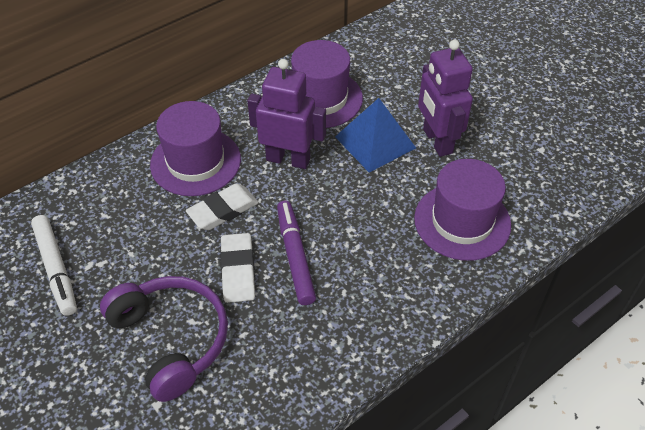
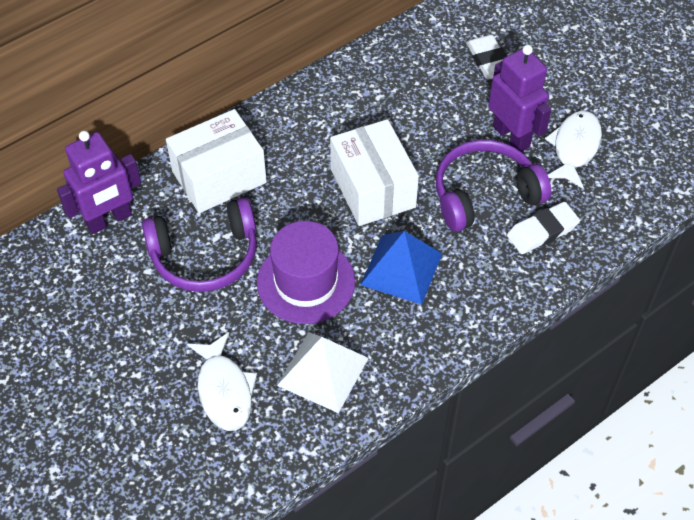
purple hat: [150,101,241,196] [291,40,363,128] [414,159,511,261] = 3 -> [257,221,355,324] = 1
purple headphones: [100,276,228,402] = 1 -> [142,198,257,292] [436,140,551,232] = 2
purple marker: [277,201,316,305] = 1 -> none = 0
white box: none = 0 -> [166,109,267,213] [330,119,419,226] = 2
white fish: none = 0 -> [187,332,257,431] [545,111,602,189] = 2
white marker: [31,215,77,316] = 1 -> none = 0
white pyramid: none = 0 -> [277,332,369,413] = 1

